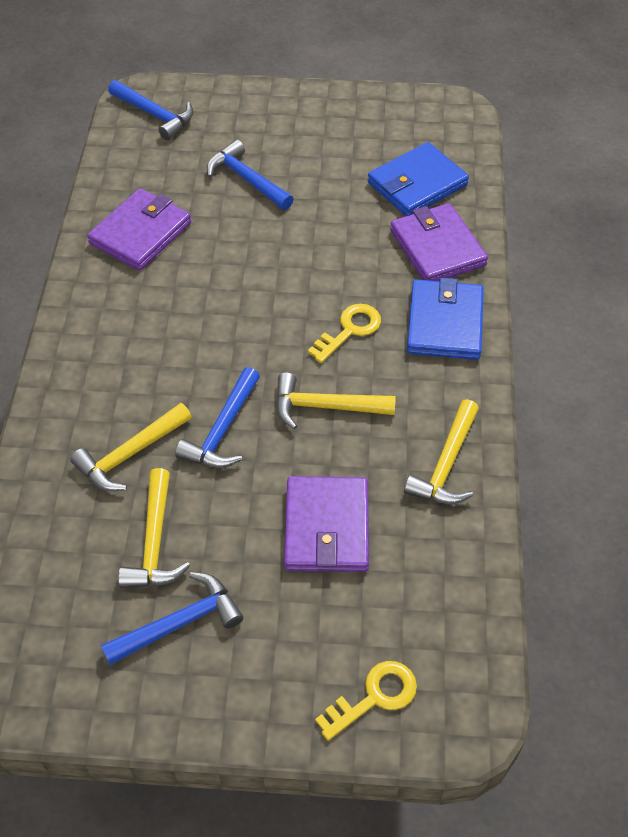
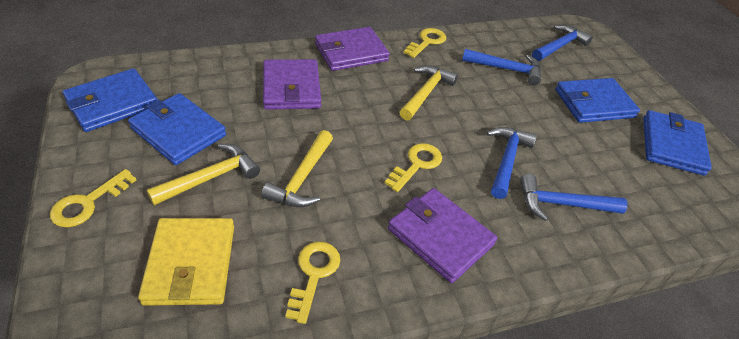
blue wallet: [368,142,469,216] [407,277,484,360] = 2 -> [62,68,157,132] [128,93,226,165] [555,78,640,123] [643,110,712,176] = 4
yellow hammer: [70,403,192,491] [118,468,190,588] [276,373,396,429] [404,399,479,504] = 4 -> [147,144,260,205] [261,130,333,207] [400,65,458,120] = 3
yellow key: [308,304,381,363] [315,661,417,741] = 2 -> [50,169,136,227] [285,242,341,324] [384,143,442,192] [403,28,446,58] = 4
yellow wallet: none = 0 -> [138,218,234,306] = 1

